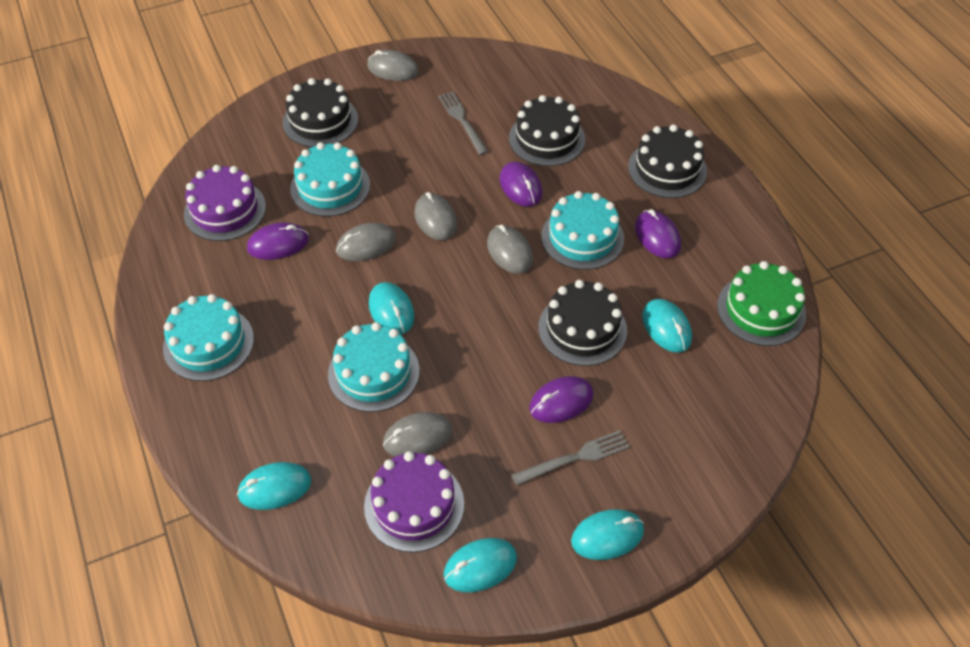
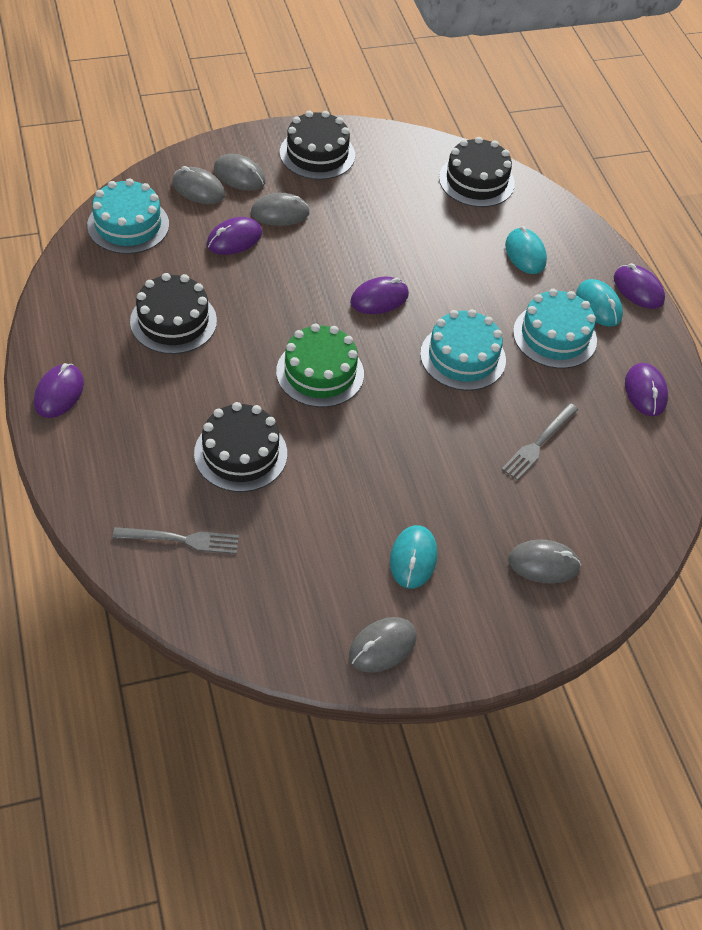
purple cake: [184,165,266,241] [364,451,464,552] = 2 -> none = 0
purple mouse: [247,222,309,260] [500,162,542,207] [529,376,593,423] [635,209,681,258] = 4 -> [34,363,84,418] [207,217,262,255] [350,276,409,314] [614,263,665,309] [625,363,668,416] = 5
turquoise cake: [163,294,254,381] [290,142,370,217] [328,322,419,412] [541,191,624,270] = 4 -> [87,178,169,254] [420,309,506,391] [513,289,597,369] = 3
turquoise mouse: [237,462,311,510] [369,282,415,334] [444,538,517,592] [571,509,644,560] [642,299,692,353] = 5 -> [390,525,437,589] [505,226,547,274] [576,279,623,327] = 3

